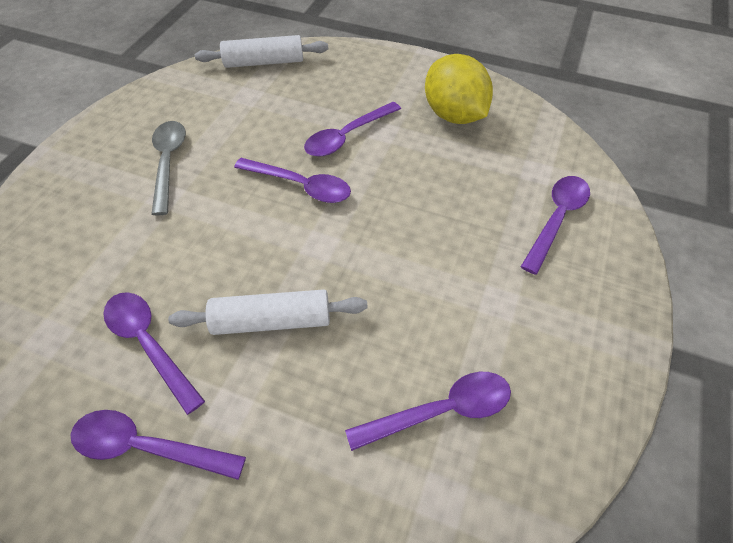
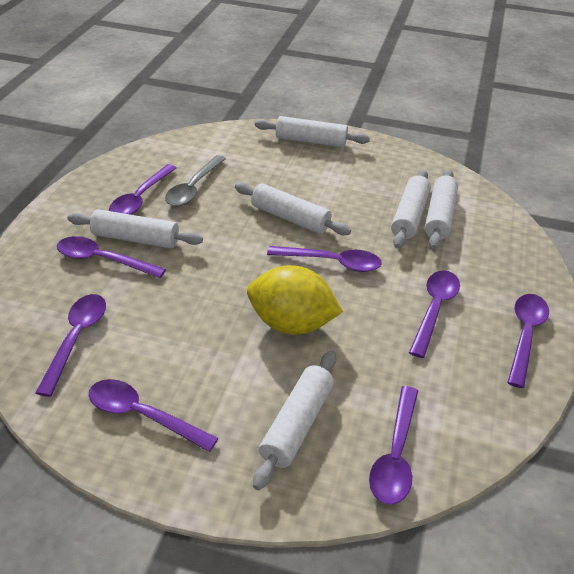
purple spoon: [71,410,246,480] [103,292,205,415] [234,158,351,203] [304,102,401,157] [345,372,511,451] [521,176,590,275] = 6 -> [36,294,106,397] [57,236,166,278] [89,379,218,452] [109,164,176,215] [267,246,382,272] [369,386,418,505] [409,270,460,358] [507,294,549,388] = 8
white rolling pin: [168,289,368,335] [195,35,328,68] = 2 -> [68,209,203,248] [235,183,351,236] [253,351,336,490] [255,116,370,147] [391,170,431,248] [425,169,458,249] = 6

